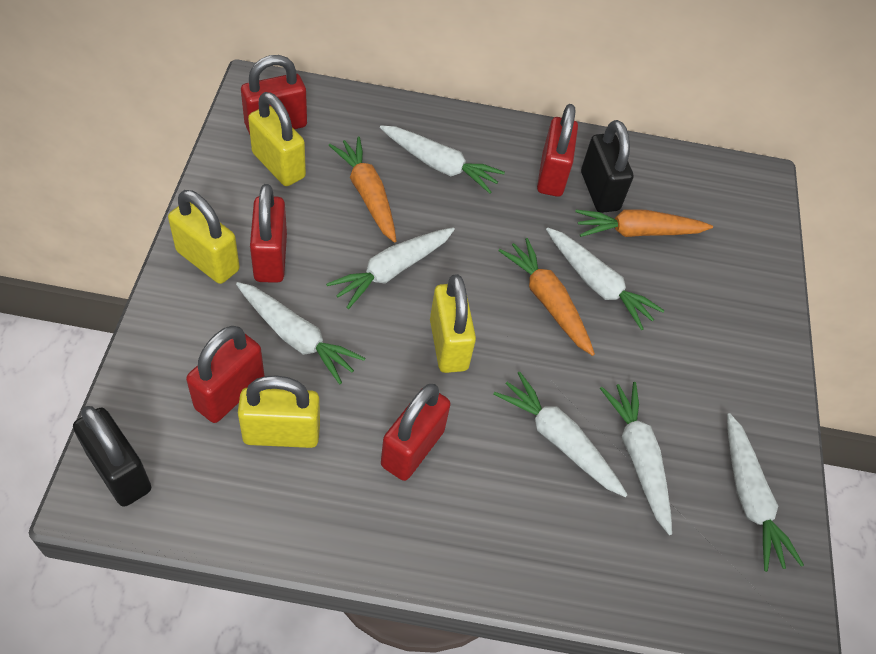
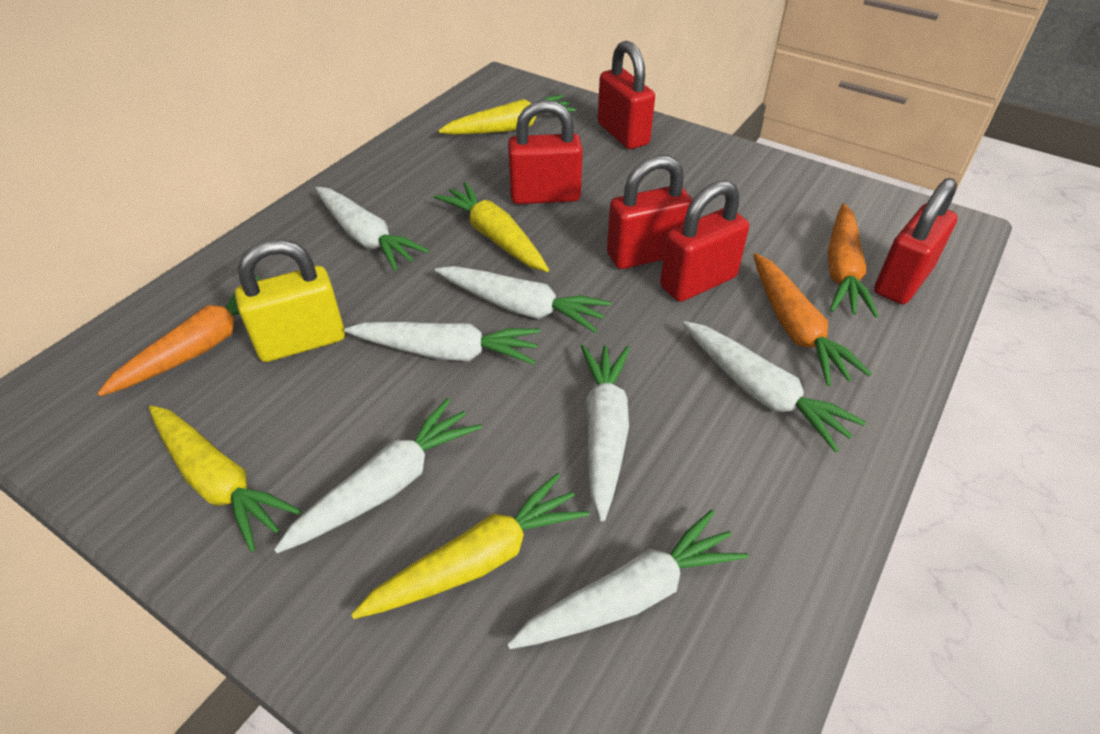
black padlock: [73,406,151,507] [581,120,634,213] = 2 -> none = 0
yellow carrot: none = 0 -> [149,405,301,552] [351,473,590,619] [434,182,549,272] [438,95,576,135] = 4
yellow padlock: [168,190,240,284] [238,375,320,448] [248,92,306,186] [430,274,476,373] = 4 -> [235,239,345,362] = 1

